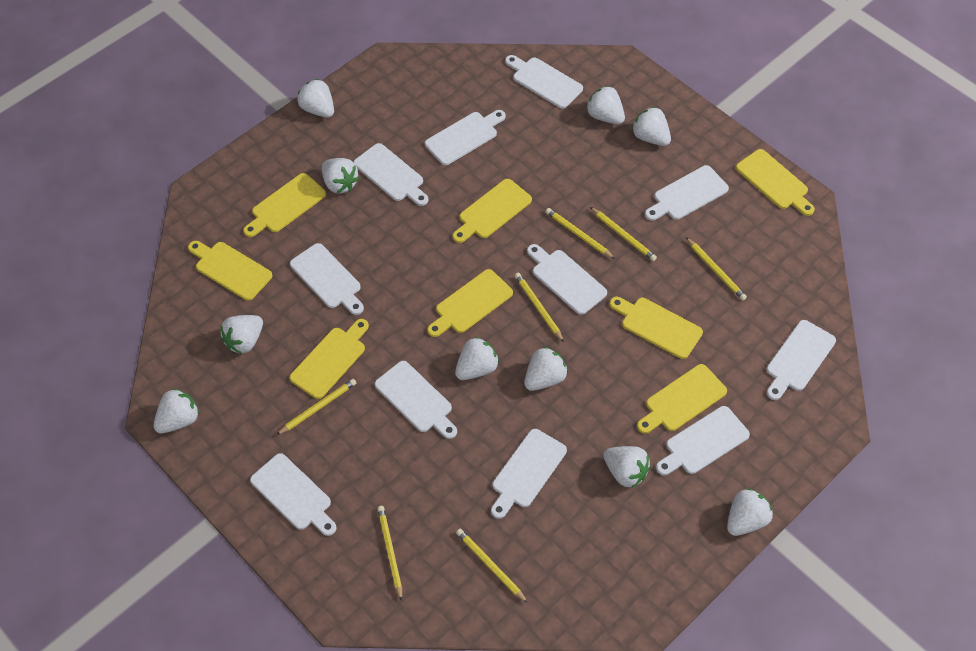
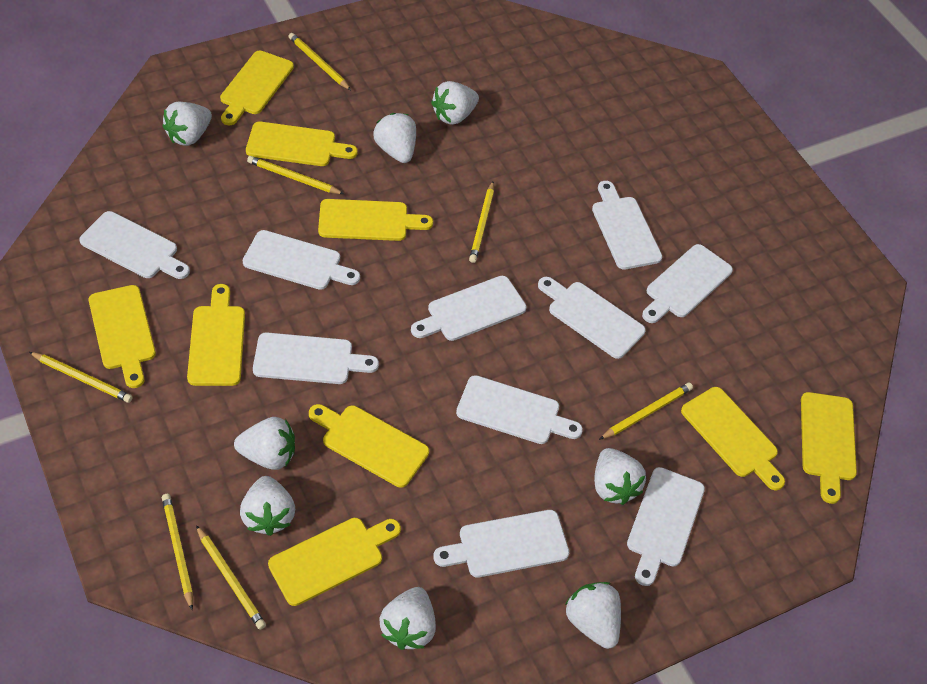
white cutting board: [250,453,337,536] [290,243,364,315] [354,143,429,206] [375,361,457,439] [425,110,506,165] [491,429,567,519] [505,55,583,108] [527,244,607,315] [645,165,729,221] [656,406,750,475] [767,320,836,400] = 11 -> [79,211,190,279] [243,230,360,290] [253,332,379,384] [411,276,527,341] [433,510,569,577] [456,375,583,444] [538,277,646,359] [592,181,662,270] [627,467,705,586] [642,244,733,323] = 10
white strawberry: [154,388,200,433] [220,315,263,354] [297,79,334,118] [322,158,359,194] [455,337,499,380] [524,347,568,391] [586,86,625,124] [603,446,650,488] [632,107,671,146] [727,488,773,536] = 10 -> [162,102,212,146] [234,417,295,470] [240,476,295,536] [373,113,416,163] [379,587,436,650] [431,81,479,125] [565,582,621,649] [594,448,646,505] = 8
yellow cutting board: [188,241,272,301] [243,173,326,237] [290,319,369,399] [427,269,513,337] [453,179,532,243] [610,297,703,359] [637,364,727,434] [736,149,815,216] = 8 -> [89,285,156,388] [187,284,245,386] [220,51,294,125] [246,122,357,166] [268,518,401,606] [309,404,429,488] [318,199,433,241] [681,387,785,490] [801,392,857,504] = 9

